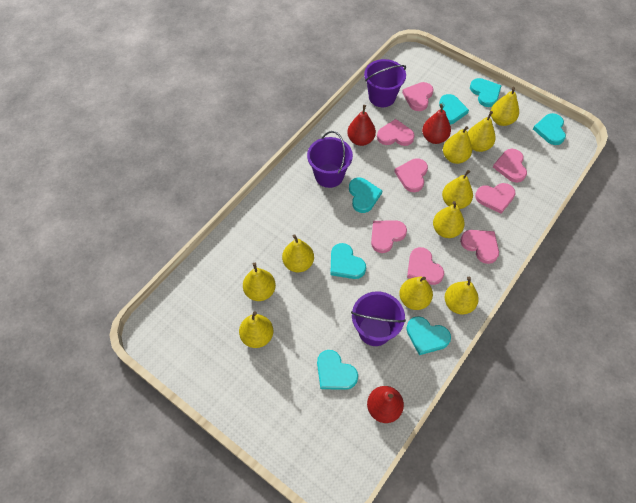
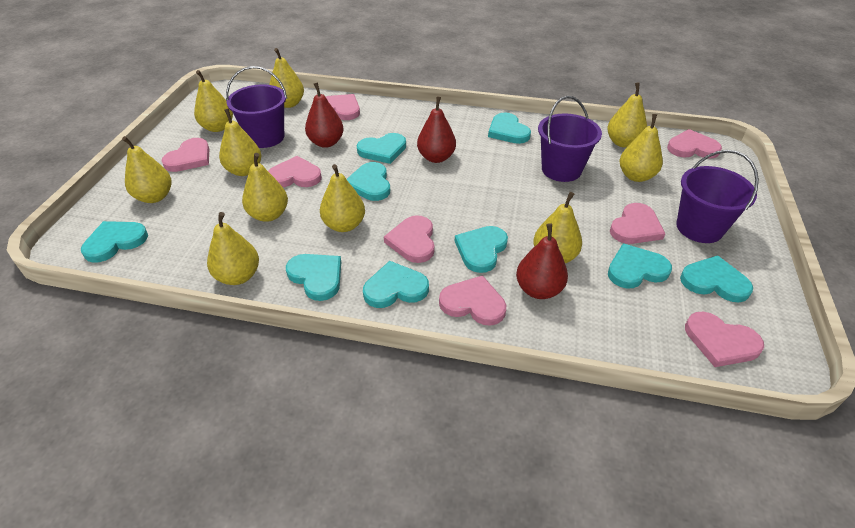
turquoise heart: [317,350,358,390] [330,243,366,279] [349,178,383,213] [406,316,451,355] [439,94,469,125] [470,78,502,107] [533,113,566,145] = 7 -> [81,221,148,263] [286,254,341,301] [347,162,390,201] [357,133,406,164] [363,261,429,308] [455,226,508,273] [488,112,531,144] [608,244,672,288] [680,255,753,302] = 9

